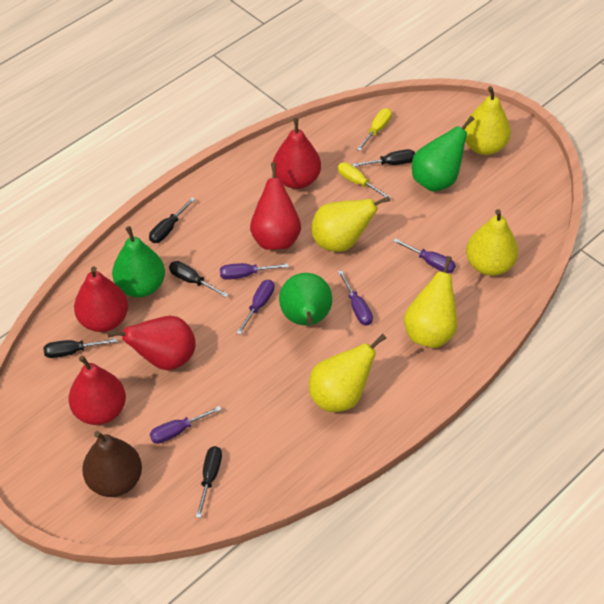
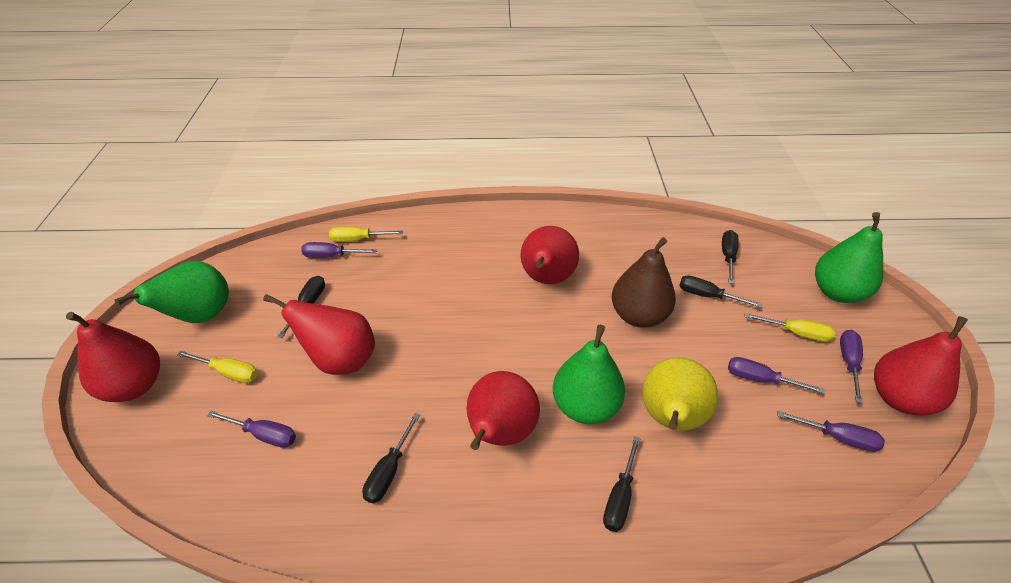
yellow pear: [309,334,386,412] [311,196,390,252] [404,256,457,348] [464,86,511,155] [466,209,518,276] = 5 -> [642,357,718,430] = 1
yellow screwdriver: [338,162,391,198] [357,108,392,151] = 2 -> [177,351,258,383] [329,227,403,242] [744,313,835,342] = 3

